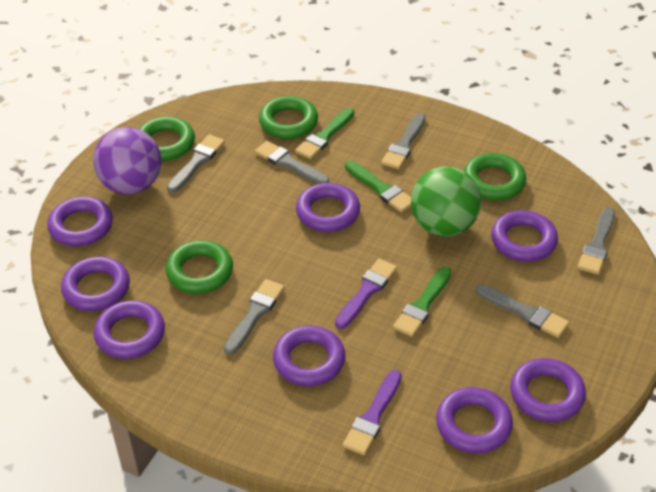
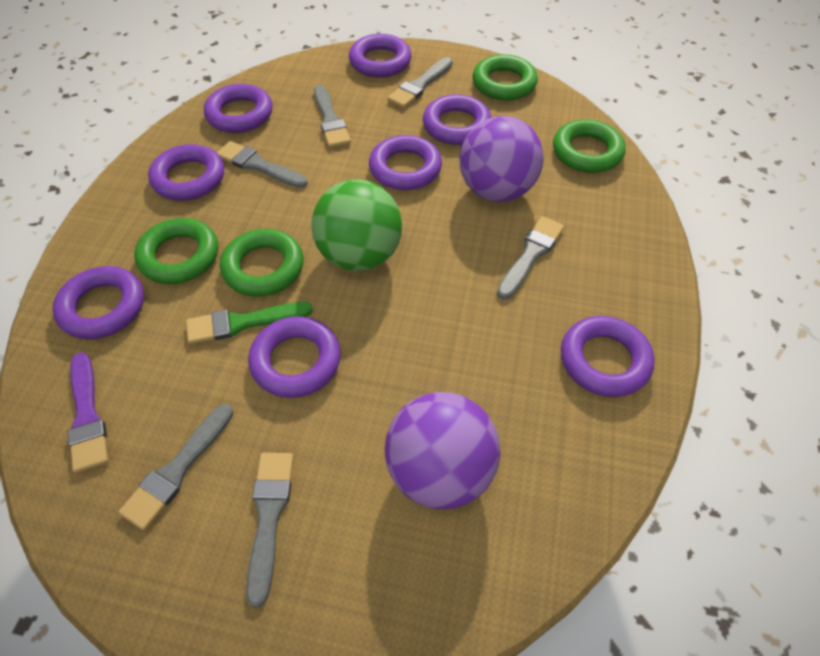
green brush: [295,108,354,159] [345,161,411,213] [393,266,452,337] = 3 -> [186,302,313,344] = 1
purple ball: [93,127,161,194] = 1 -> [385,392,500,509] [460,116,544,202] = 2
purple brush: [335,259,397,329] [343,370,402,455] = 2 -> [67,352,108,473] = 1

